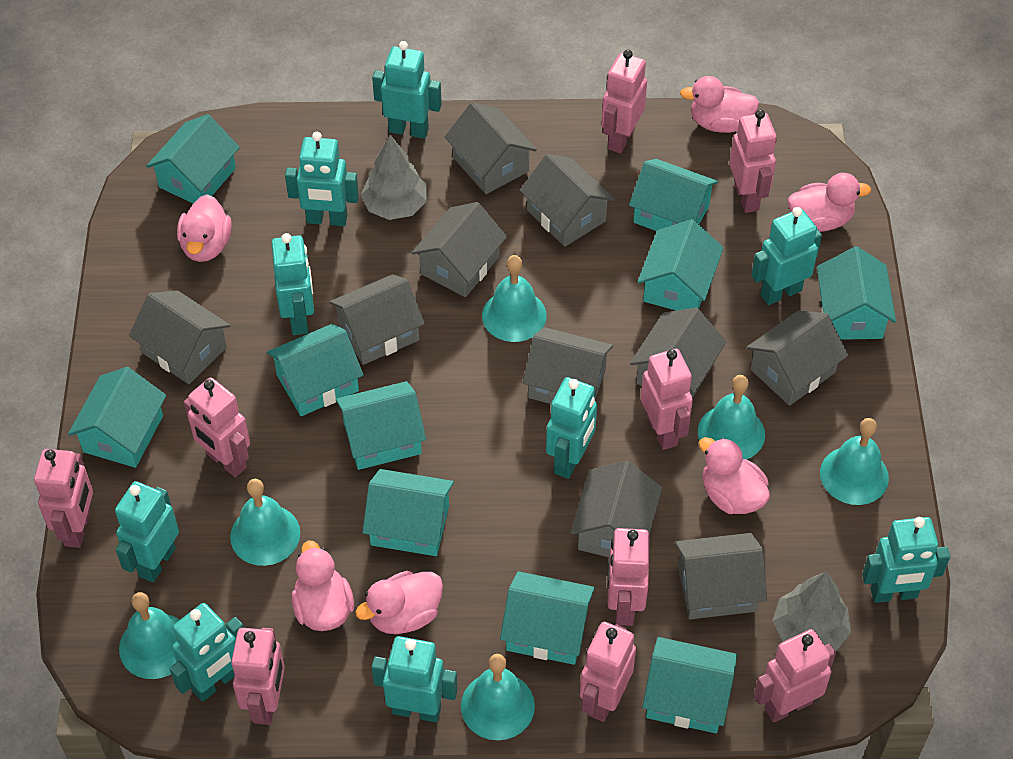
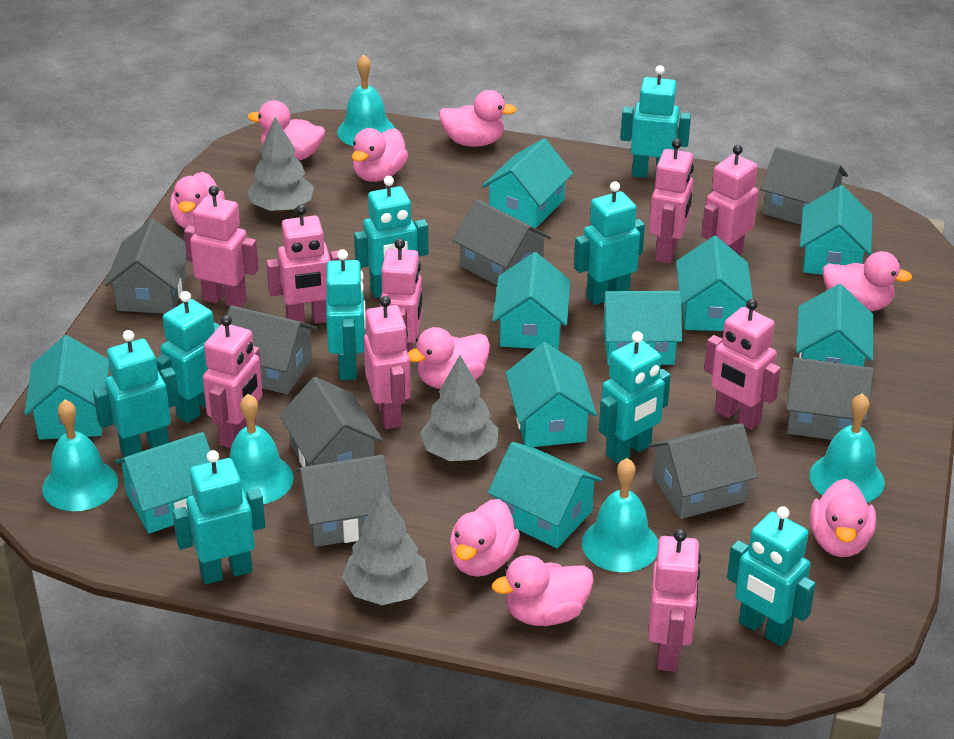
grey house: [129,290,230,384] [329,274,425,365] [411,202,507,297] [445,102,537,194] [520,154,615,247] [522,327,613,404] [570,461,662,557] [630,308,727,398] [675,533,767,619] [746,310,848,406] = 10 -> [105,219,187,314] [227,305,317,394] [279,377,383,467] [296,455,393,547] [452,199,551,285] [649,423,758,519] [760,147,848,225] [786,357,874,440] = 8
grey tree: [361,135,427,220] [773,571,851,652] = 2 -> [247,117,314,212] [342,491,428,605] [420,355,499,461] = 3
pink duck: [177,194,232,262] [292,540,354,631] [355,571,443,634] [680,76,759,133] [699,437,770,514] [788,173,871,232] = 6 -> [170,172,225,229] [248,100,325,161] [352,128,408,182] [408,327,490,389] [439,90,517,147] [450,499,520,577] [492,555,594,626] [810,479,876,557] [823,251,912,311] = 9
turquoise bell: [119,592,180,679] [230,479,300,566] [461,654,535,740] [482,255,547,342] [698,375,765,459] [820,418,889,505] = 6 -> [42,400,118,511] [230,394,294,504] [337,54,395,146] [582,458,658,572] [810,393,885,502] = 5

